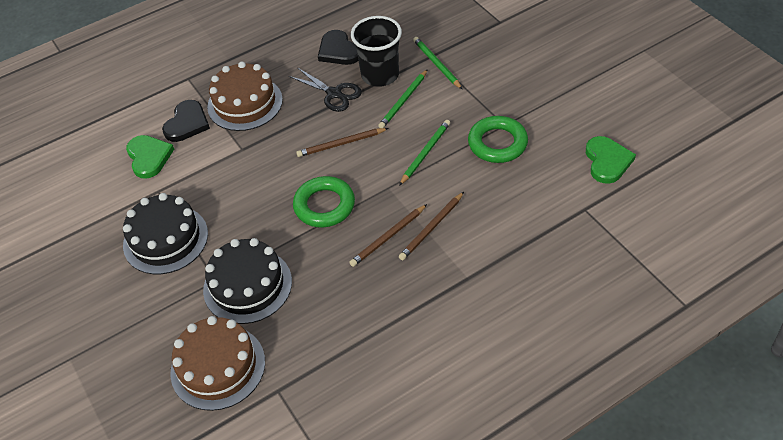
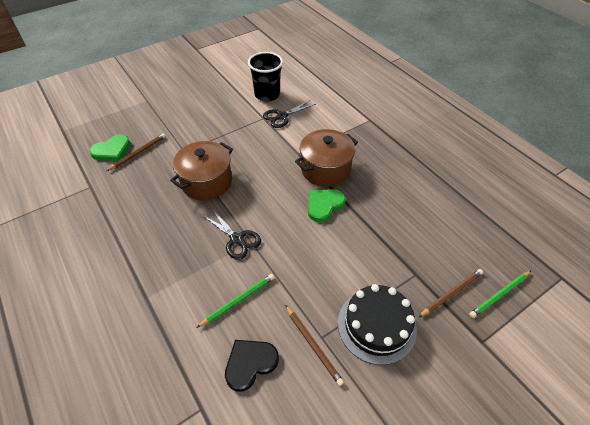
black cake: [123,193,208,274] [203,238,292,324] = 2 -> [338,284,417,365] = 1
black heart: [162,100,210,142] [318,30,358,65] = 2 -> [225,340,279,392] = 1
black scissors: [289,67,362,112] = 1 -> [202,208,261,260] [263,100,316,128] = 2
brown cake: [170,316,265,411] [207,61,283,131] = 2 -> none = 0
brown pot: none = 0 -> [170,141,233,200] [295,129,358,187] = 2
green pencil: [378,69,428,128] [399,120,450,186] [413,37,462,89] = 3 -> [196,274,274,328] [469,271,531,318] = 2
green ring: [293,176,355,227] [468,116,528,163] = 2 -> none = 0

